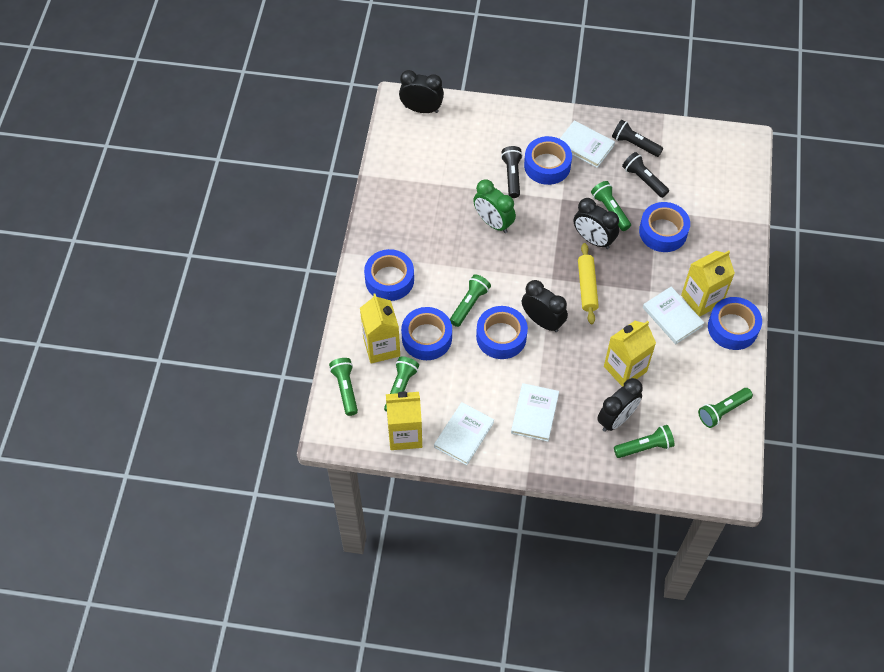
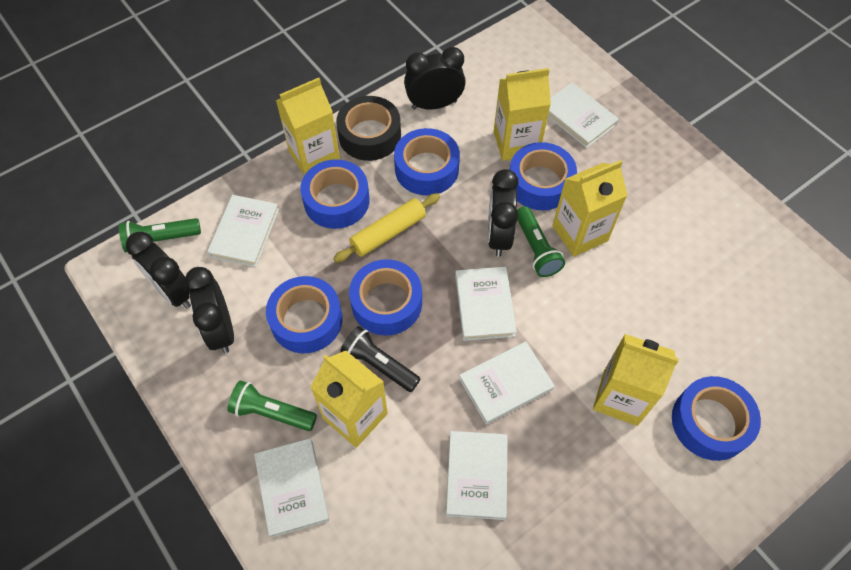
black flashlight: [501,146,523,198] [612,120,663,157] [622,152,669,198] = 3 -> [340,326,420,392] = 1
black tape: none = 0 -> [336,96,401,161] = 1
green clock: [473,179,516,233] = 1 -> none = 0
green flashlight: [329,358,358,416] [384,356,419,412] [450,274,491,327] [591,181,631,231] [614,425,675,458] [698,388,753,428] = 6 -> [119,218,201,253] [228,381,317,431] [518,206,565,277] = 3
white book: [434,402,494,465] [511,383,559,442] [560,120,615,168] [643,287,705,344] = 4 -> [207,195,279,267] [254,438,329,538] [446,431,508,520] [455,267,517,341] [459,341,555,424] [548,83,619,148] = 6
yellow carton: [360,293,400,363] [386,391,422,450] [604,321,656,387] [681,251,735,317] = 4 -> [276,78,340,175] [310,351,388,448] [494,68,551,161] [552,160,628,257] [593,334,679,426] = 5

